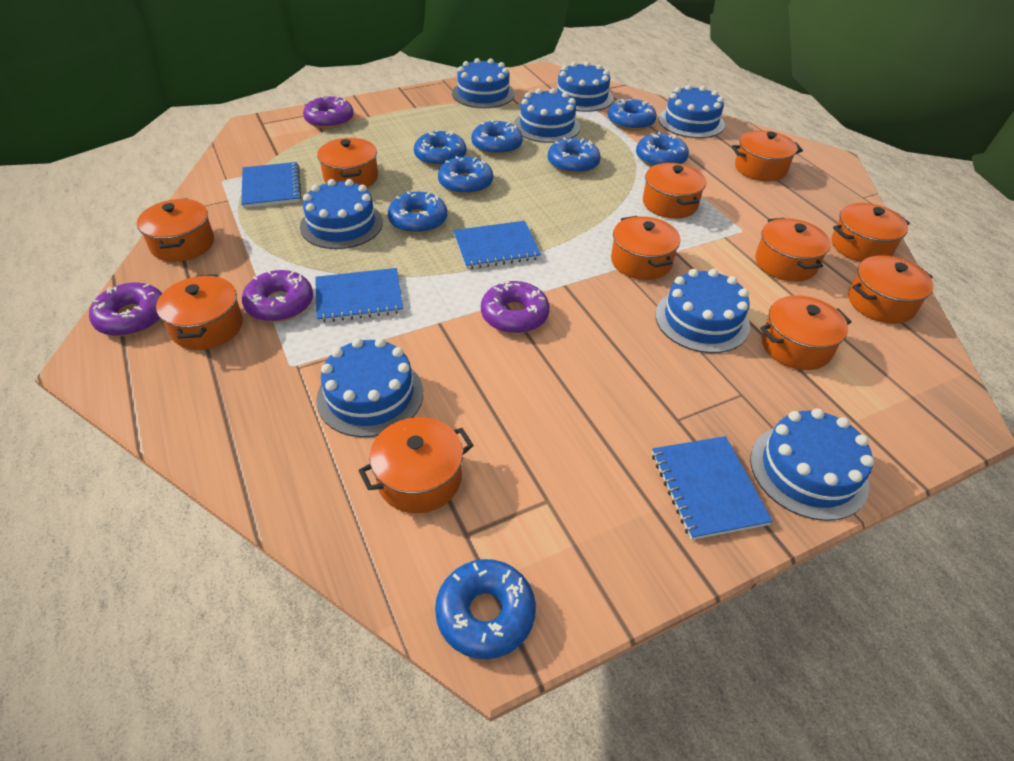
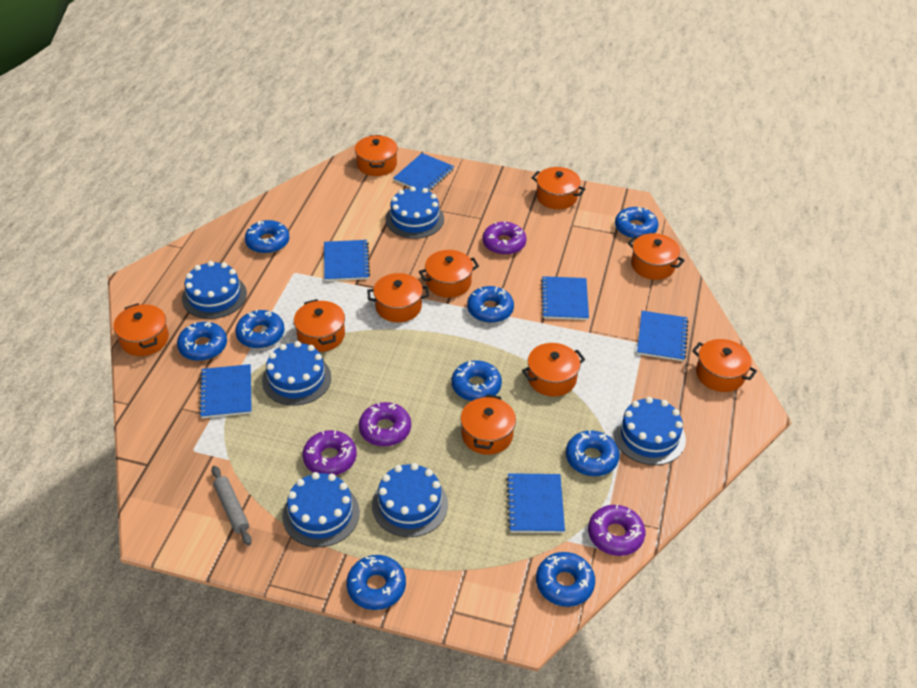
blue cake: [300,179,383,249] [316,338,423,437] [452,58,515,108] [514,88,580,143] [555,61,614,112] [655,269,750,353] [658,85,725,138] [750,408,874,521] = 8 -> [182,261,247,319] [262,341,331,406] [282,472,360,547] [372,463,448,537] [386,186,444,239] [614,397,686,465] = 6
blue donut: [388,191,447,234] [414,130,466,167] [435,559,536,659] [438,156,493,195] [471,120,523,155] [548,138,601,174] [608,99,657,131] [636,132,689,167] = 8 -> [177,322,227,361] [235,309,285,348] [245,220,289,254] [346,555,406,610] [451,360,502,401] [467,286,514,323] [536,552,595,607] [566,430,620,476] [615,207,659,239] = 9
blue notebook: [241,162,302,208] [315,268,403,323] [453,221,541,269] [652,436,773,540] = 4 -> [199,364,252,418] [324,240,370,281] [393,153,454,191] [506,473,565,533] [541,276,589,320] [637,311,688,361] = 6
grey rolling pin: none = 0 -> [211,466,252,546] = 1
orange pot: [137,198,214,262] [156,274,243,350] [317,138,378,187] [358,417,474,513] [611,216,680,280] [643,163,706,219] [732,130,803,181] [755,218,831,282] [760,295,852,370] [832,203,910,262] [848,255,934,324] = 11 -> [113,303,169,356] [294,299,345,352] [355,135,398,176] [367,273,429,323] [419,250,479,298] [460,394,516,455] [522,343,585,397] [532,167,585,209] [628,233,685,280] [692,339,757,392] = 10

